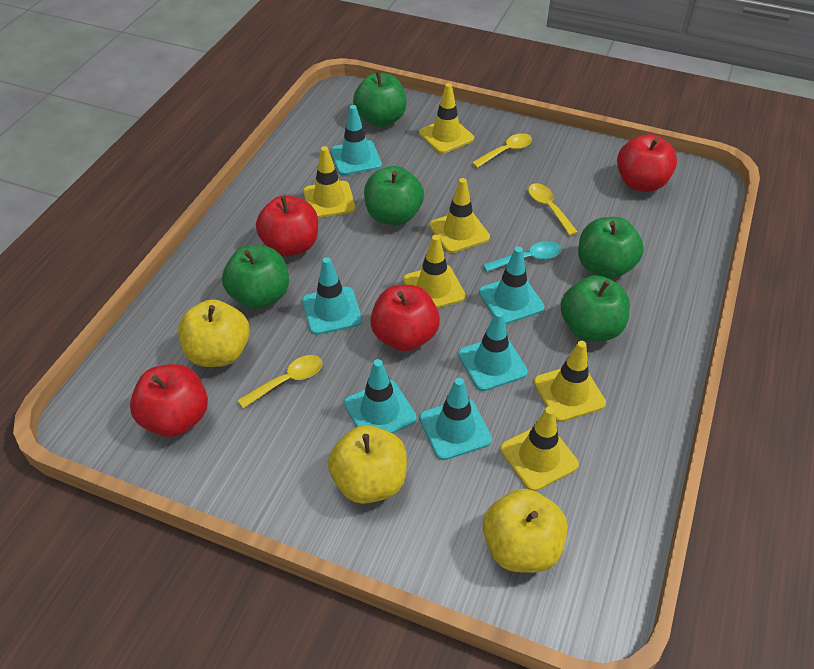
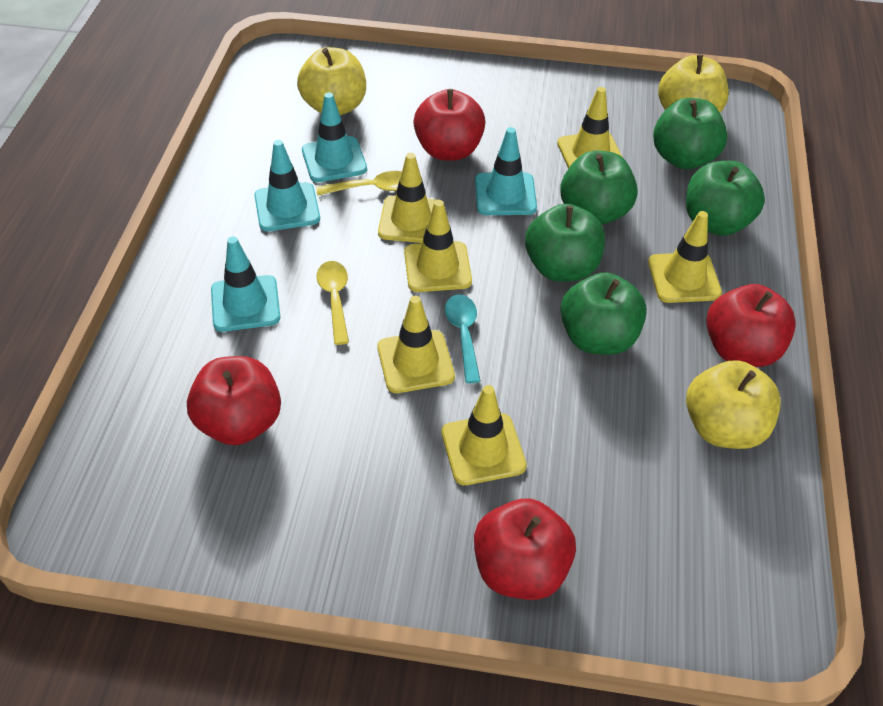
turquoise traffic cone: [302,257,362,335] [331,105,382,175] [344,359,417,433] [420,378,492,460] [458,311,528,391] [479,247,544,324] = 6 -> [211,236,280,332] [254,140,320,231] [302,93,367,182] [475,127,537,215] = 4
yellow spoon: [238,355,322,409] [472,133,532,168] [528,183,578,236] = 3 -> [316,171,402,195] [317,261,349,345] = 2

